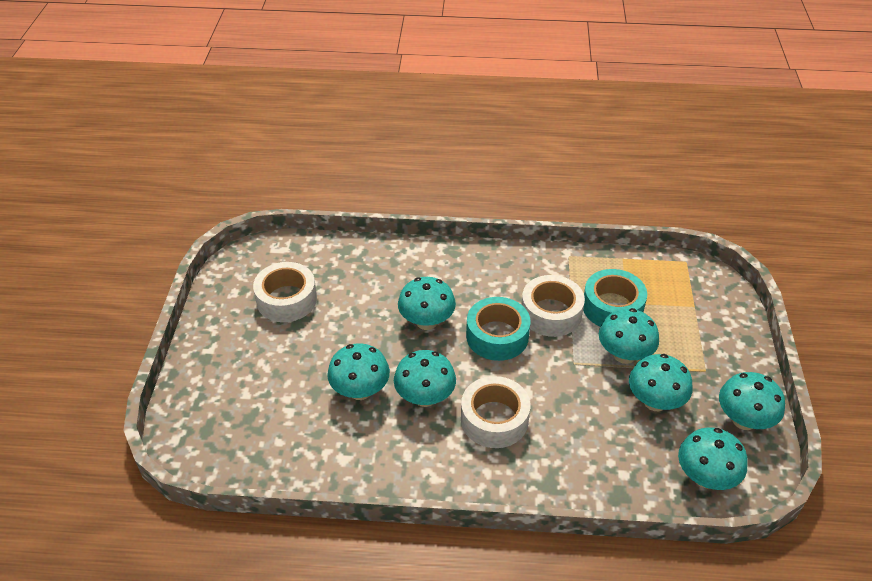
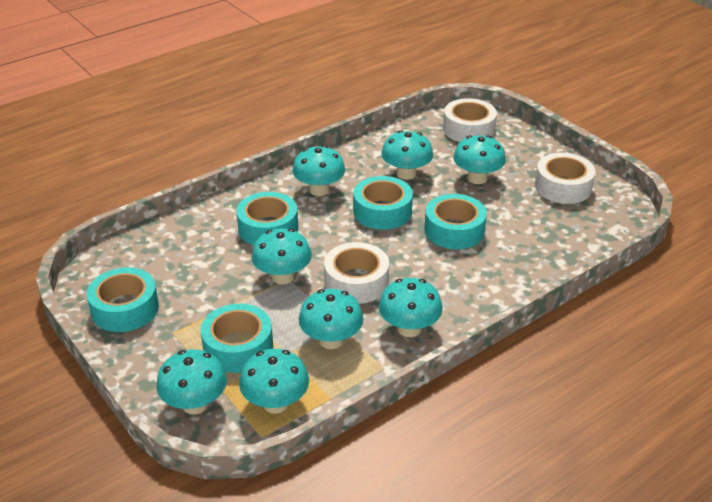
turquoise mushroom: [327,343,390,400] [394,350,456,407] [398,277,456,330] [599,308,659,364] [629,354,693,411] [678,427,748,490] [719,372,785,430] = 7 -> [156,349,227,415] [239,349,309,414] [252,229,312,284] [292,145,345,196] [298,289,364,349] [379,278,443,337] [381,130,433,180] [453,135,506,184] = 8
turquoise tape: [466,297,531,361] [583,269,647,327] = 2 -> [87,267,159,332] [201,304,273,373] [236,192,298,245] [353,176,413,230] [425,194,487,250] = 5

